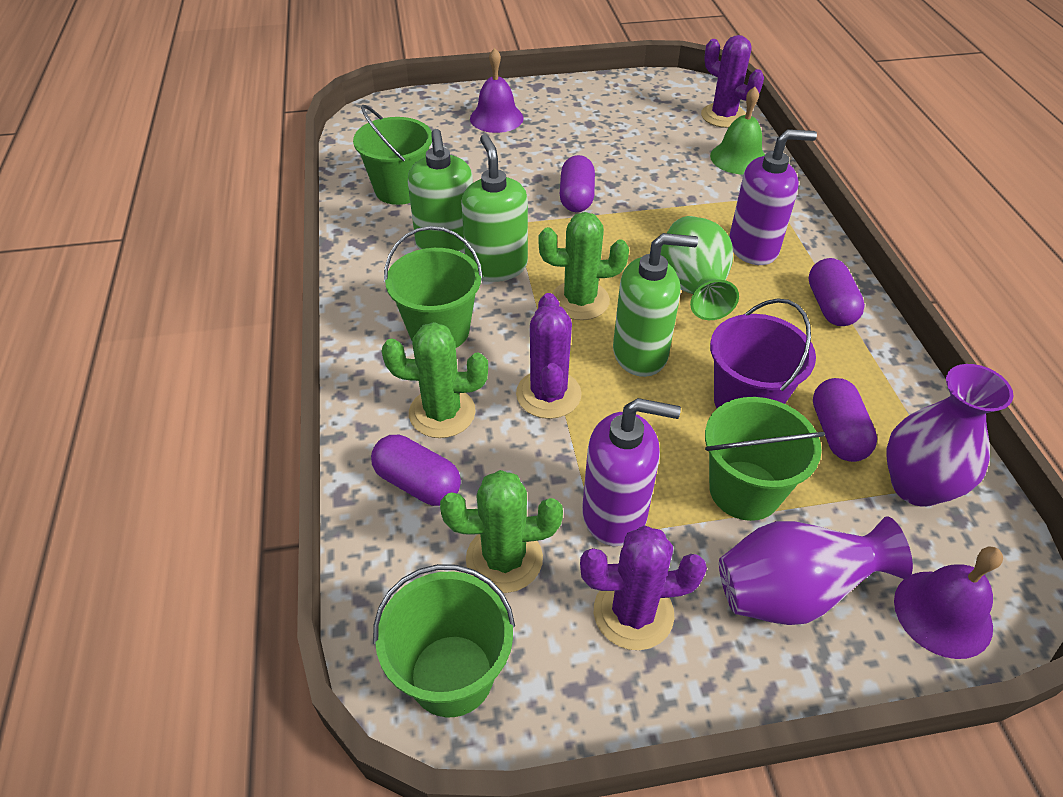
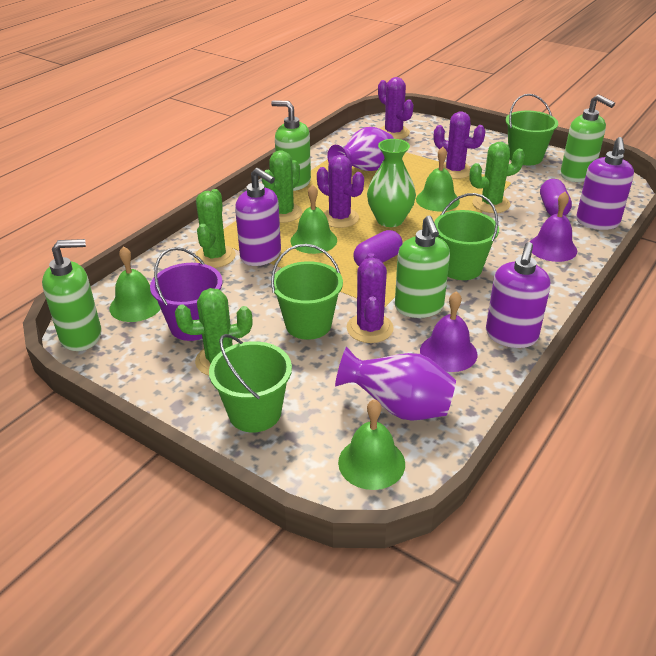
green bell: [710,87,765,174] = 1 -> [110,246,161,322] [290,184,337,254] [338,399,405,490] [416,147,460,211] = 4
green cactus: [382,322,488,438] [440,470,563,593] [539,212,629,320] = 3 -> [175,288,252,376] [194,189,236,268] [262,150,302,223] [469,142,525,213] = 4
green soap dispenser: [408,129,473,253] [461,134,528,282] [613,233,698,377] = 3 -> [42,239,101,351] [271,100,311,191] [395,216,450,318] [560,94,615,182] = 4
purple cactus: [516,293,582,419] [580,526,707,650] [701,35,764,128] = 3 -> [317,155,364,228] [347,253,394,343] [378,77,414,139] [434,111,486,179] = 4
purple capsule: [371,435,461,506] [560,155,595,212] [809,258,865,326] [813,378,877,462] = 4 -> [354,230,403,266] [540,179,572,216] = 2
purple soap dispenser: [582,398,681,546] [729,129,817,265] = 2 -> [235,168,281,266] [486,242,550,348] [576,137,634,230] = 3

